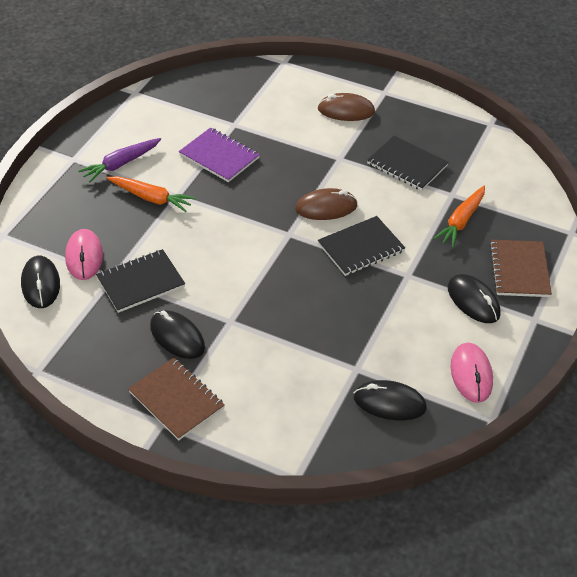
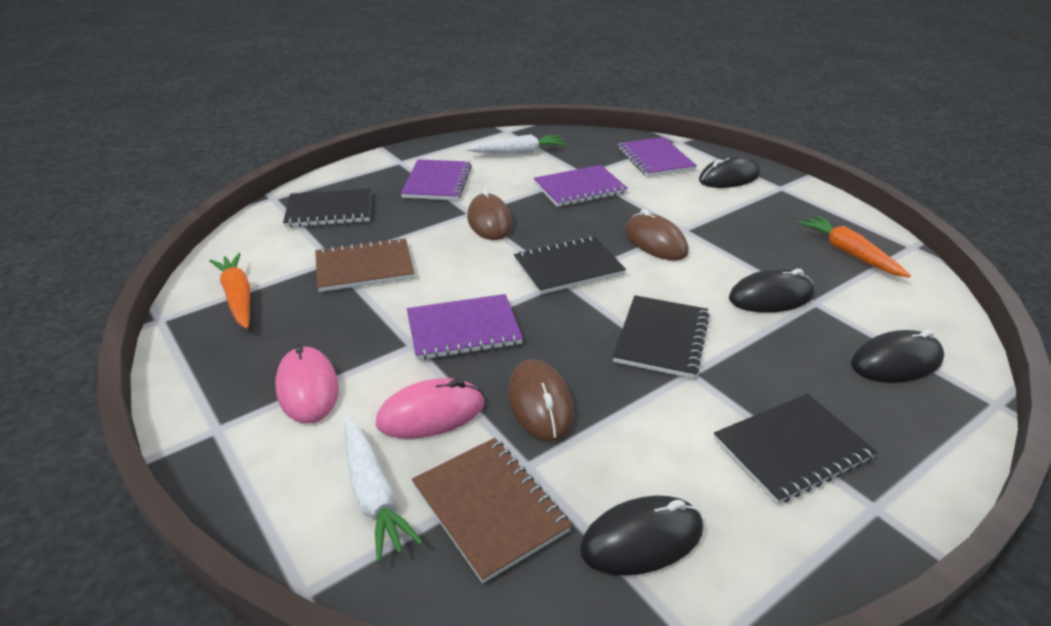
black notebook: [96,249,186,313] [318,216,405,276] [367,136,449,191] = 3 -> [283,188,371,228] [514,236,626,295] [613,295,710,378] [714,394,877,504] = 4
brown mouse: [295,188,358,220] [318,93,375,121] = 2 -> [467,189,512,240] [508,359,574,441] [625,209,688,261] = 3
purple carrot: [78,138,161,183] = 1 -> none = 0
purple notebook: [179,127,260,182] = 1 -> [401,159,472,200] [407,294,523,360] [533,165,628,207] [618,137,697,177] = 4
white carrot: none = 0 -> [344,417,423,562] [467,134,566,154] = 2

